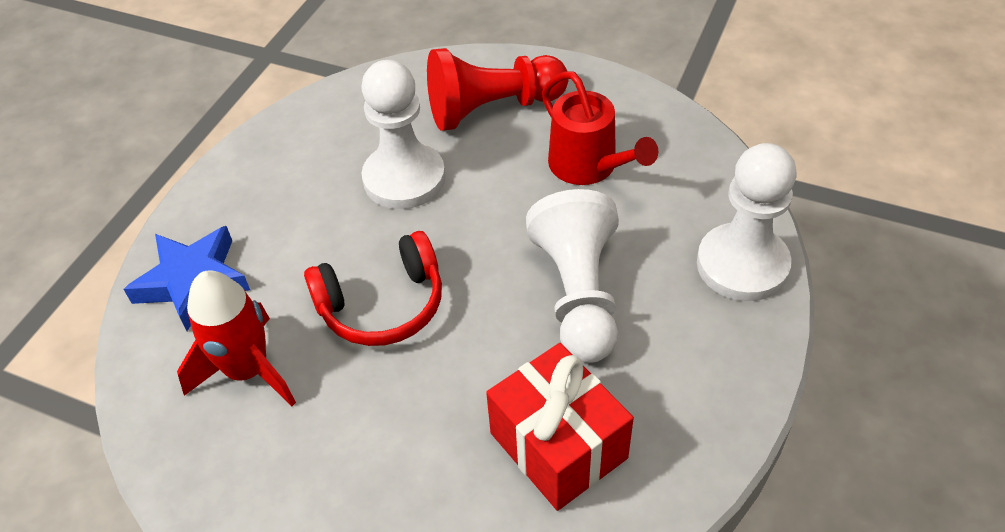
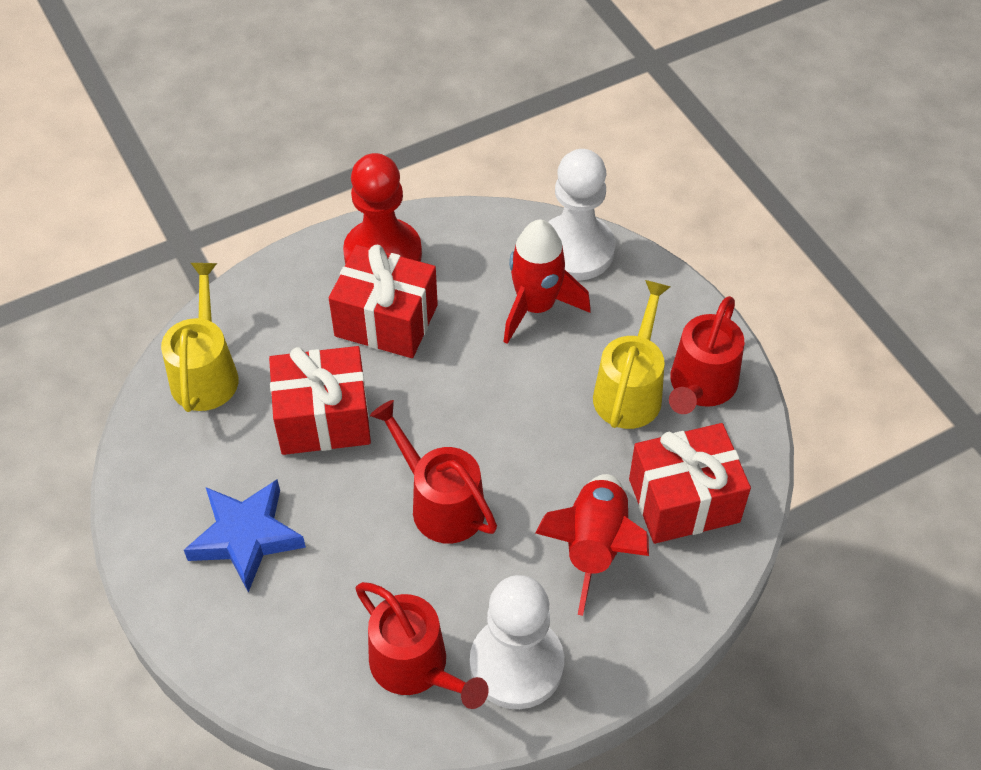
red gift: [486,343,634,511] = 1 -> [269,346,371,455] [329,245,438,358] [629,423,751,544] = 3
red headphones: [304,231,442,346] = 1 -> none = 0
red rocket: [177,270,296,406] = 1 -> [504,220,591,344] [535,474,649,616] = 2
red watering can: [542,71,658,185] = 1 -> [355,582,489,709] [370,400,497,544] [669,296,744,414] = 3
white pawn: [361,60,445,209] [526,189,619,363] [697,143,796,301] = 3 -> [470,575,564,709] [548,149,615,281] = 2
yellow watering can: none = 0 -> [161,263,239,412] [593,280,671,429] = 2

